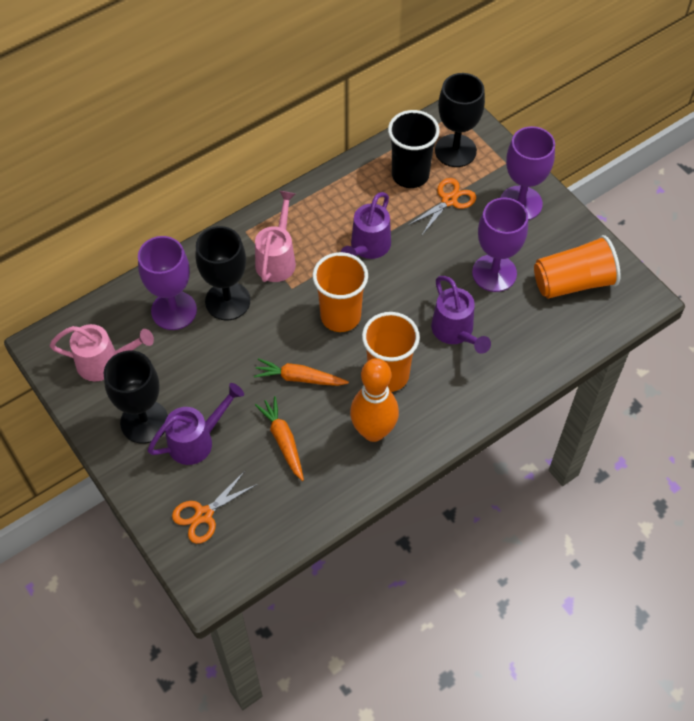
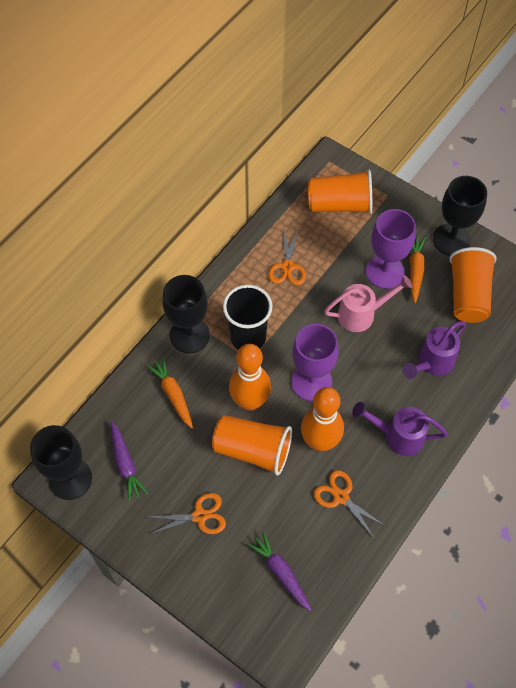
orange bowling pin: [350,358,399,442] = 1 -> [229,344,271,411] [301,387,344,451] = 2
orange scissors: [172,471,258,544] [409,178,476,235] = 2 -> [148,493,226,535] [268,228,306,285] [314,470,387,539] = 3
pink watering can: [50,324,154,381] [255,191,296,282] = 2 -> [324,275,413,332] = 1
purple carrot: none = 0 -> [110,421,148,501] [247,531,312,611] = 2
purple goblet: [138,236,197,330] [472,198,528,292] [500,126,555,220] = 3 -> [291,324,339,401] [366,209,416,289] = 2
purple watering can: [148,383,244,465] [340,192,391,259] [431,276,491,354] = 3 -> [352,402,448,456] [402,321,466,379] = 2

